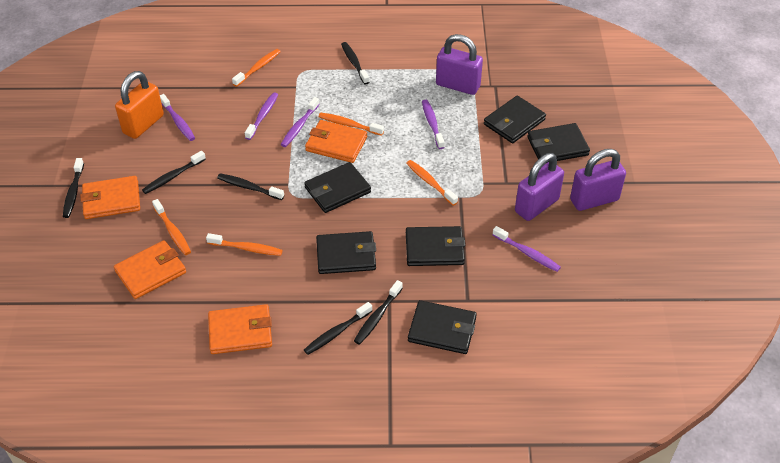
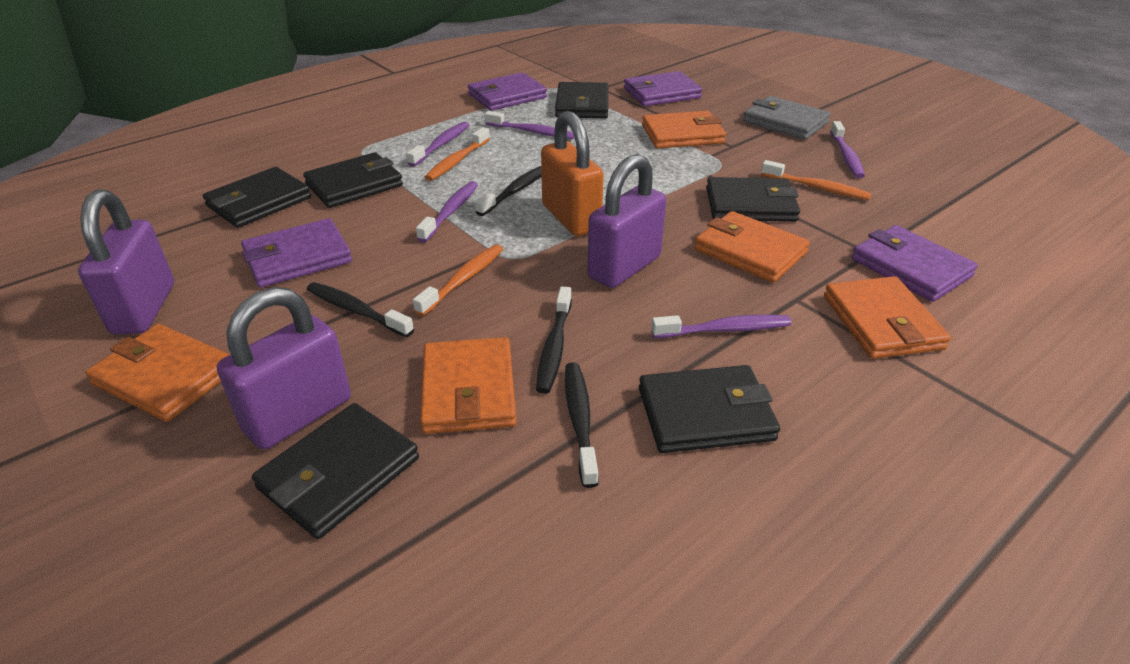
black toothbrush: [63,158,84,218] [142,151,206,194] [217,173,284,200] [304,302,372,355] [341,42,370,85] [354,280,403,345] = 6 -> [307,282,414,338] [475,166,542,216] [536,286,572,394] [565,362,598,488] = 4
grey wallet: none = 0 -> [743,96,831,140] = 1
orange toothbrush: [152,199,191,255] [206,233,283,256] [232,49,281,87] [319,113,384,136] [406,160,458,206] = 5 -> [413,244,503,316] [425,127,490,181] [761,160,872,200] = 3
orange wallet: [80,176,140,219] [114,240,186,299] [208,304,272,354] [305,120,367,163] = 4 -> [85,324,230,422] [420,337,516,434] [642,111,726,149] [694,211,810,283] [824,276,951,359] = 5
purple wallet: none = 0 -> [241,218,352,288] [468,72,547,111] [624,71,702,106] [851,225,978,302] = 4

